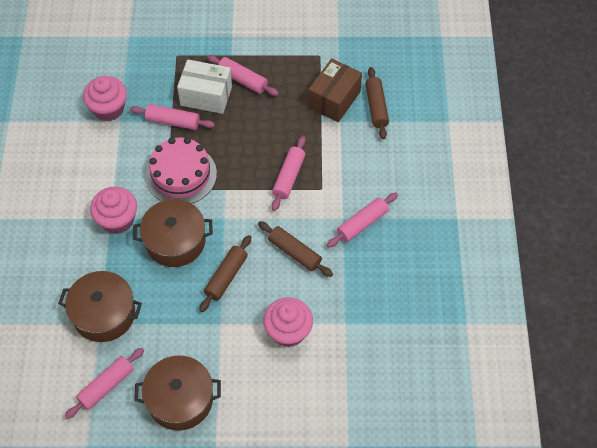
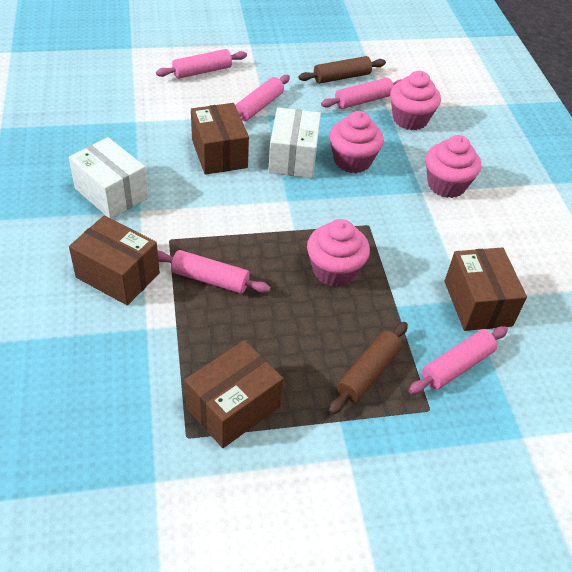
brown box: [308,58,362,122] = 1 -> [69,216,160,305] [184,340,284,448] [191,103,249,175] [445,247,527,331] = 4
brown pot: [58,271,142,342] [133,199,213,267] [134,355,221,431] = 3 -> none = 0
brown rolling pin: [199,235,251,312] [258,221,333,277] [365,67,389,139] = 3 -> [299,56,386,84] [329,322,408,415] = 2
pink cake: [145,137,217,204] = 1 -> none = 0
pink cupcake: [83,76,127,121] [90,187,137,234] [264,297,313,347] = 3 -> [307,219,370,287] [329,111,384,173] [390,71,441,130] [426,135,481,198] = 4
white box: [177,59,232,114] = 1 -> [69,137,148,219] [268,107,321,178] = 2

